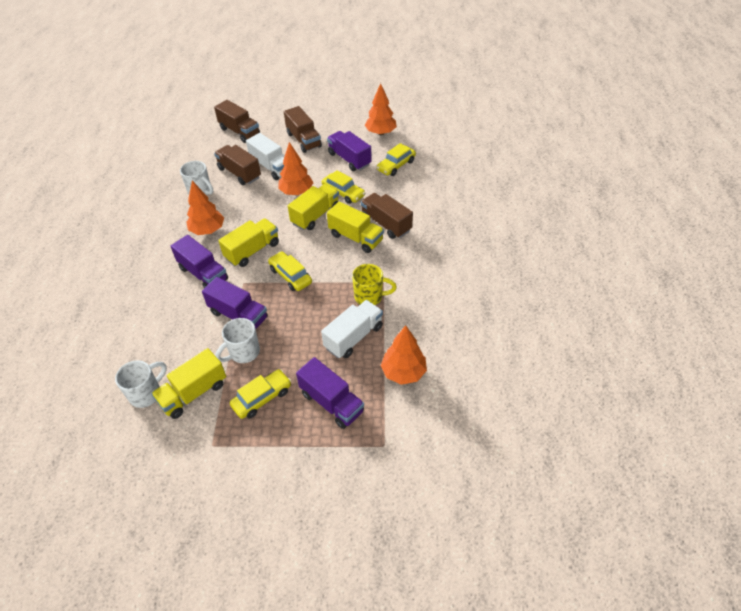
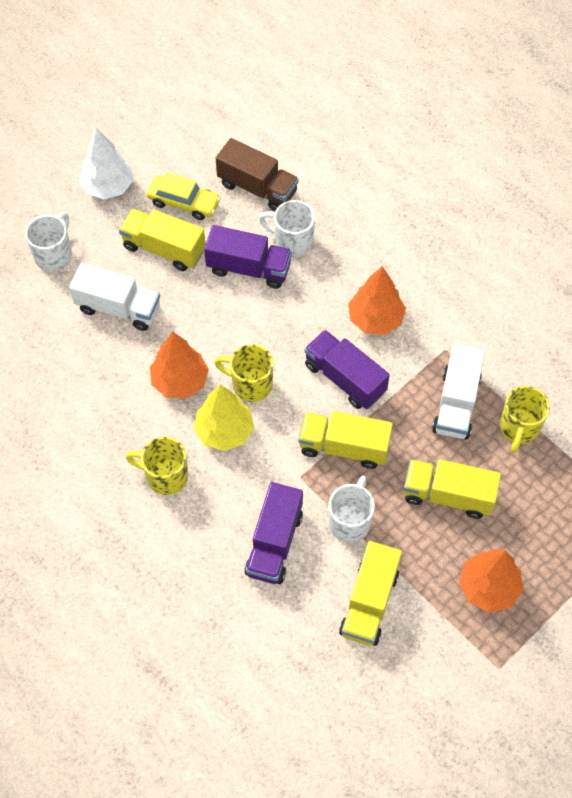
brown truck: [214,100,260,143] [214,145,261,185] [284,106,322,153] [361,193,413,239] = 4 -> [216,138,299,211] = 1
orange tree: [186,181,224,235] [278,142,314,195] [365,83,397,135] [381,325,427,385] = 4 -> [150,331,209,398] [348,266,406,335] [459,549,523,613] = 3
purple truck: [170,235,228,288] [202,277,268,329] [296,357,364,429] [327,131,372,171] = 4 -> [204,225,292,289] [244,482,303,584] [304,330,390,409] = 3
white tree: none = 0 -> [79,128,133,199] = 1
yellow car: [230,369,291,419] [268,251,312,291] [322,170,365,204] [376,143,416,176] = 4 -> [147,172,221,220] = 1
yellow mug: [352,264,397,305] = 1 -> [126,437,188,495] [214,344,273,402] [500,386,550,453] = 3
yellow tree: none = 0 -> [194,384,254,451] = 1

